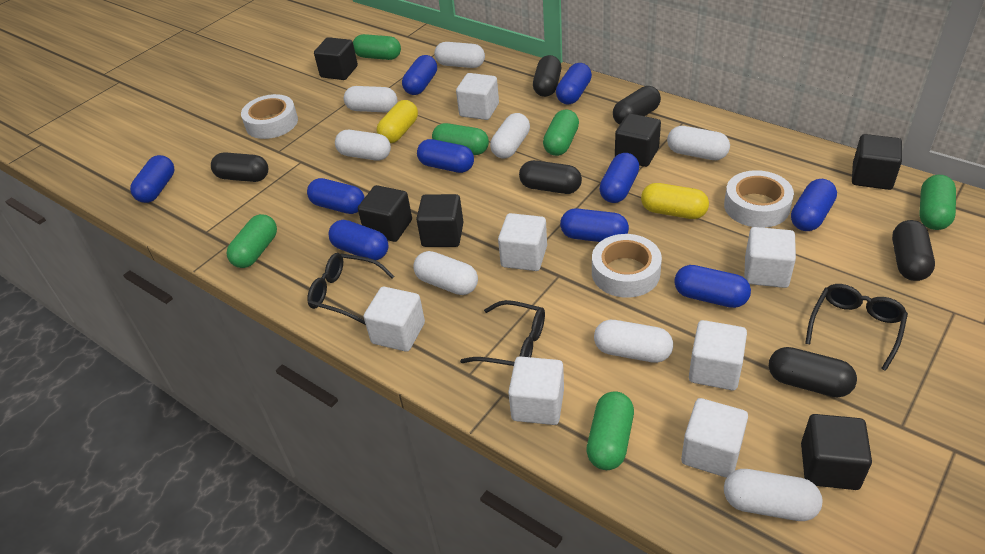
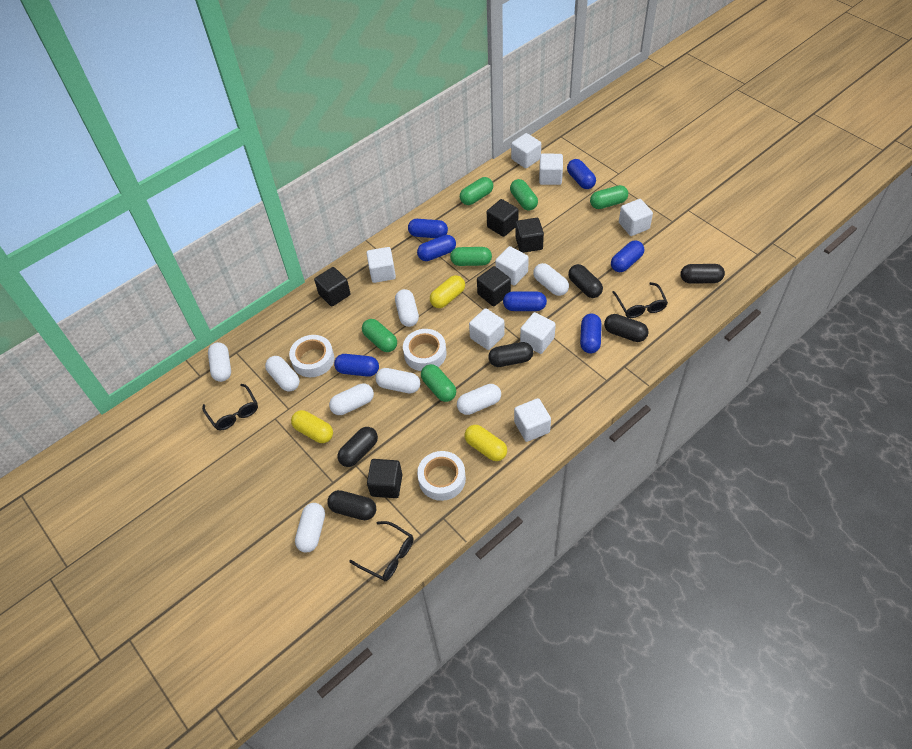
black cube: [314,37,358,80] [358,185,412,242] [416,194,463,247] [615,113,661,167] [801,414,872,490] [852,134,902,190] = 6 -> [314,267,351,306] [367,459,402,498] [477,266,511,306] [487,199,518,237] [515,218,544,253] = 5
blue capsule: [130,155,174,203] [307,178,365,214] [328,220,388,260] [402,55,437,95] [417,139,474,173] [556,63,592,104] [560,208,629,242] [599,153,639,203] [674,265,751,308] [791,179,837,231] = 10 -> [334,354,379,377] [408,219,448,238] [417,235,456,261] [503,291,547,311] [567,159,596,189] [580,314,602,353] [611,240,644,272] = 7
white cube: [364,287,425,352] [456,73,499,120] [498,213,547,271] [508,357,564,425] [681,398,748,478] [689,320,747,390] [744,227,796,288] = 7 -> [367,247,396,283] [469,308,504,350] [495,246,529,286] [511,133,541,168] [514,398,551,442] [520,312,556,354] [539,154,563,185] [619,199,653,236] = 8
yellow capsule: [377,100,418,143] [641,183,709,219] = 2 -> [291,410,333,443] [430,275,465,308] [464,425,507,461] = 3

